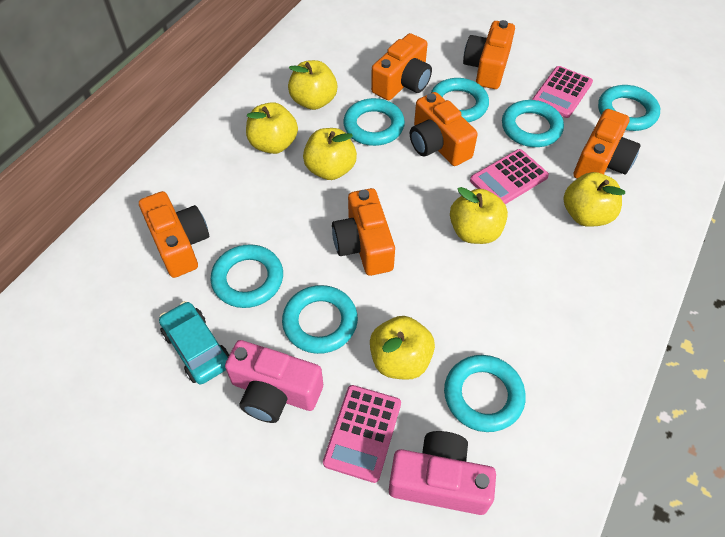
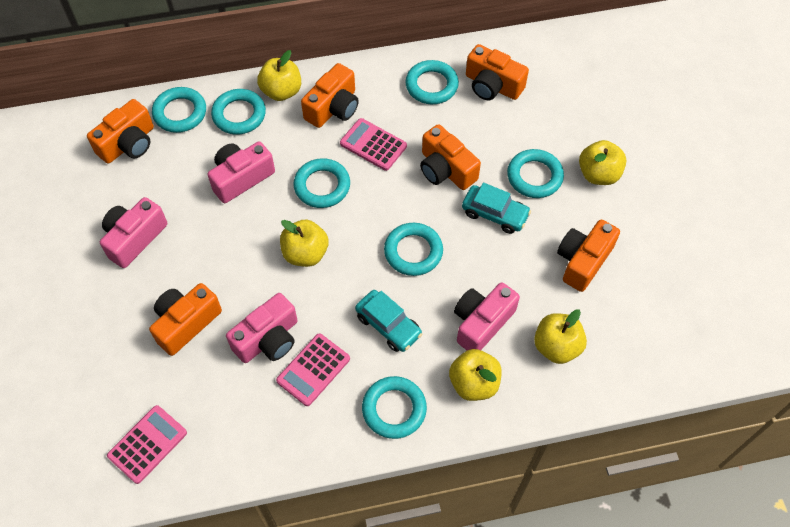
pink camera: [225,340,323,423] [389,431,496,515] = 2 -> [100,197,167,268] [207,141,275,203] [226,293,297,363] [454,282,520,350] = 4
turquoise car: [159,301,230,384] = 1 -> [355,290,423,352] [462,183,531,234] = 2
yellow apple: [246,102,298,154] [288,60,337,110] [303,128,357,180] [370,316,435,380] [450,187,508,244] [564,172,625,227] = 6 -> [257,50,301,101] [280,220,329,267] [449,349,502,401] [534,309,587,364] [579,140,626,185] = 5

